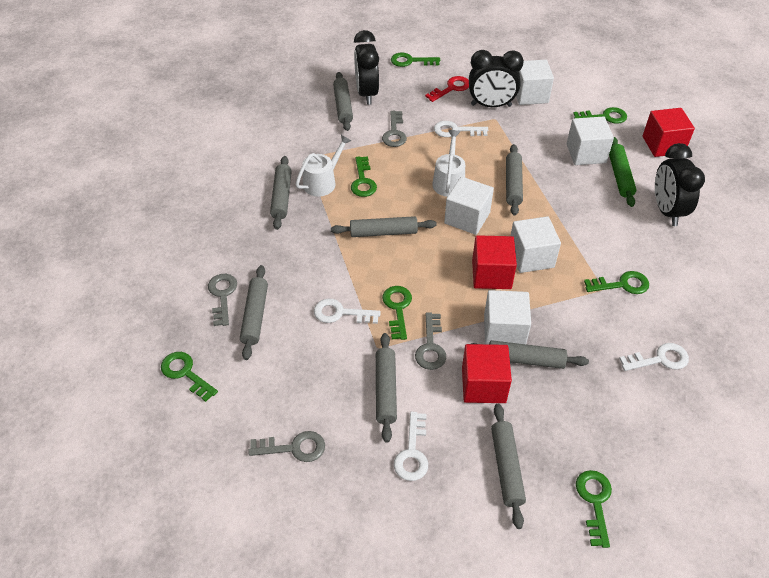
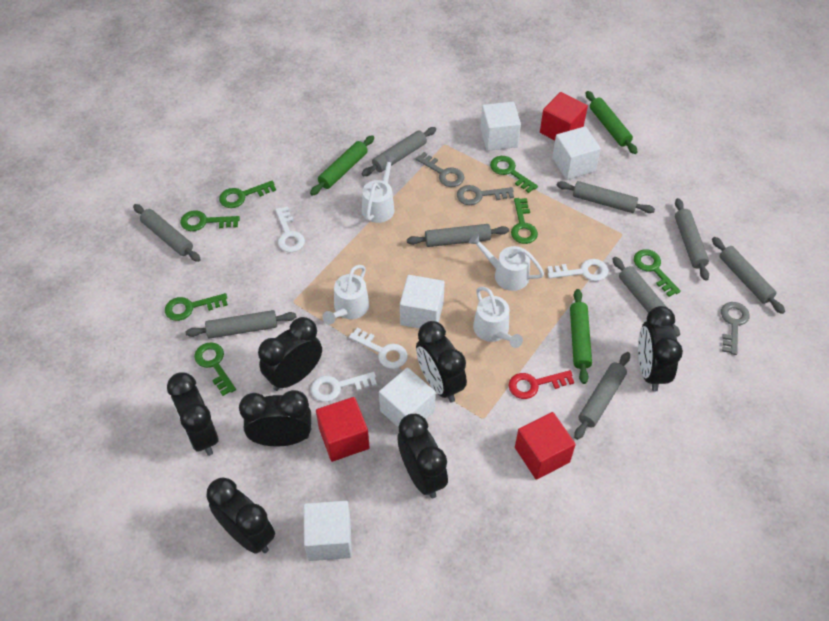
black clock: [354,30,379,105] [469,50,524,107] [655,143,705,226] = 3 -> [167,372,218,456] [207,477,275,554] [239,390,311,446] [258,317,322,391] [397,414,448,498] [416,321,467,402] [638,306,683,392] = 7
green rolling pin: [609,137,637,207] = 1 -> [310,135,374,196] [570,289,592,384] [586,91,637,154] = 3
grey key: [208,274,237,326] [249,431,325,462] [382,111,407,147] [415,312,446,370] = 4 -> [416,152,464,187] [457,185,514,205] [721,302,750,355] = 3
grey rolling pin: [240,265,268,360] [270,156,292,230] [331,216,437,237] [333,72,353,131] [376,333,397,442] [471,340,589,369] [491,404,526,529] [506,144,523,216] = 8 -> [133,204,201,262] [185,310,297,339] [361,127,436,176] [407,224,509,247] [557,181,655,213] [574,352,630,440] [613,257,680,337] [675,198,709,281] [712,237,785,314] = 9
white watering can: [296,135,351,197] [432,130,465,197] = 2 -> [322,265,369,325] [362,155,396,223] [469,234,544,291] [473,287,523,348] = 4

